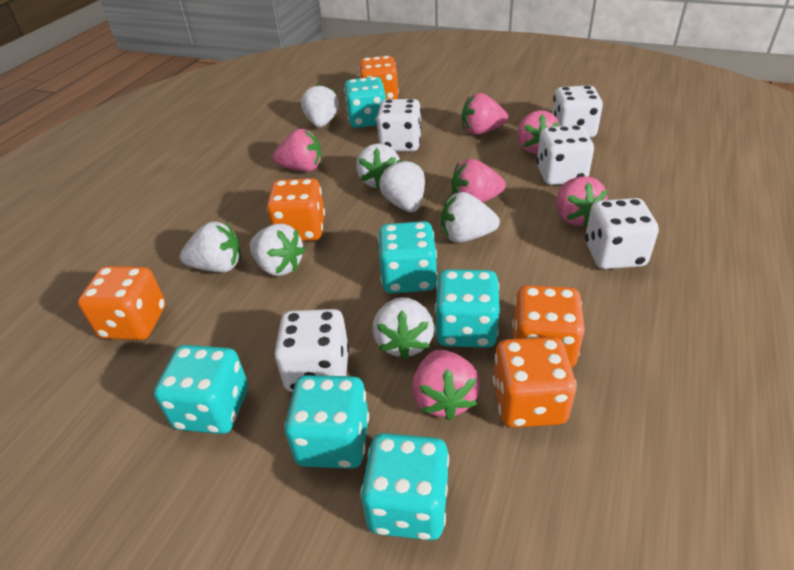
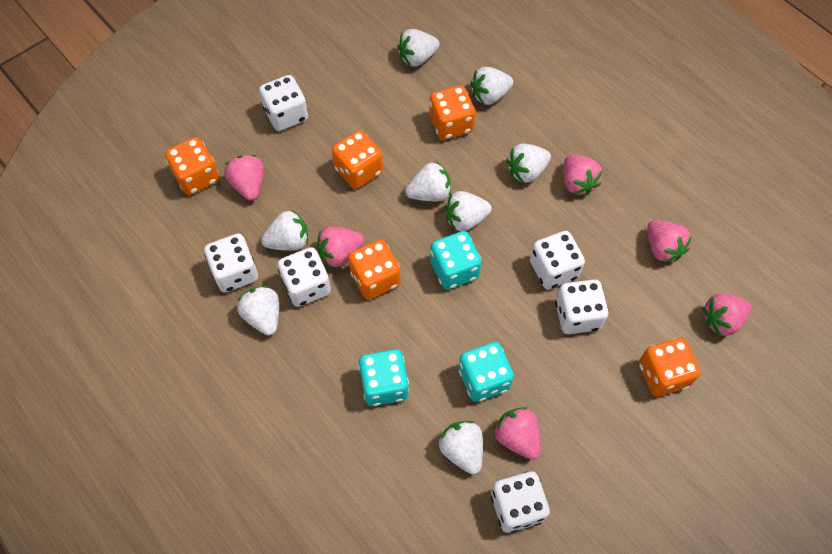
turquoise dice: [154,345,248,434] [284,375,369,469] [344,77,386,128] [360,433,449,540] [378,221,437,293] [435,269,500,348] = 6 -> [358,349,409,406] [430,231,481,290] [458,342,514,402] = 3
white dice: [274,309,349,392] [377,99,422,151] [536,125,594,185] [552,85,603,138] [585,198,659,269] = 5 -> [204,234,258,293] [259,75,308,131] [278,247,331,307] [491,472,550,533] [530,231,585,289] [555,279,608,334] = 6
white strawberry: [180,221,241,272] [249,223,306,276] [301,84,339,127] [356,143,400,189] [372,297,434,360] [379,160,425,212] [441,192,500,243] = 7 -> [237,286,279,335] [261,210,308,251] [398,29,439,66] [405,161,451,201] [438,421,483,474] [445,191,492,231] [471,67,513,105] [507,144,551,183] = 8

